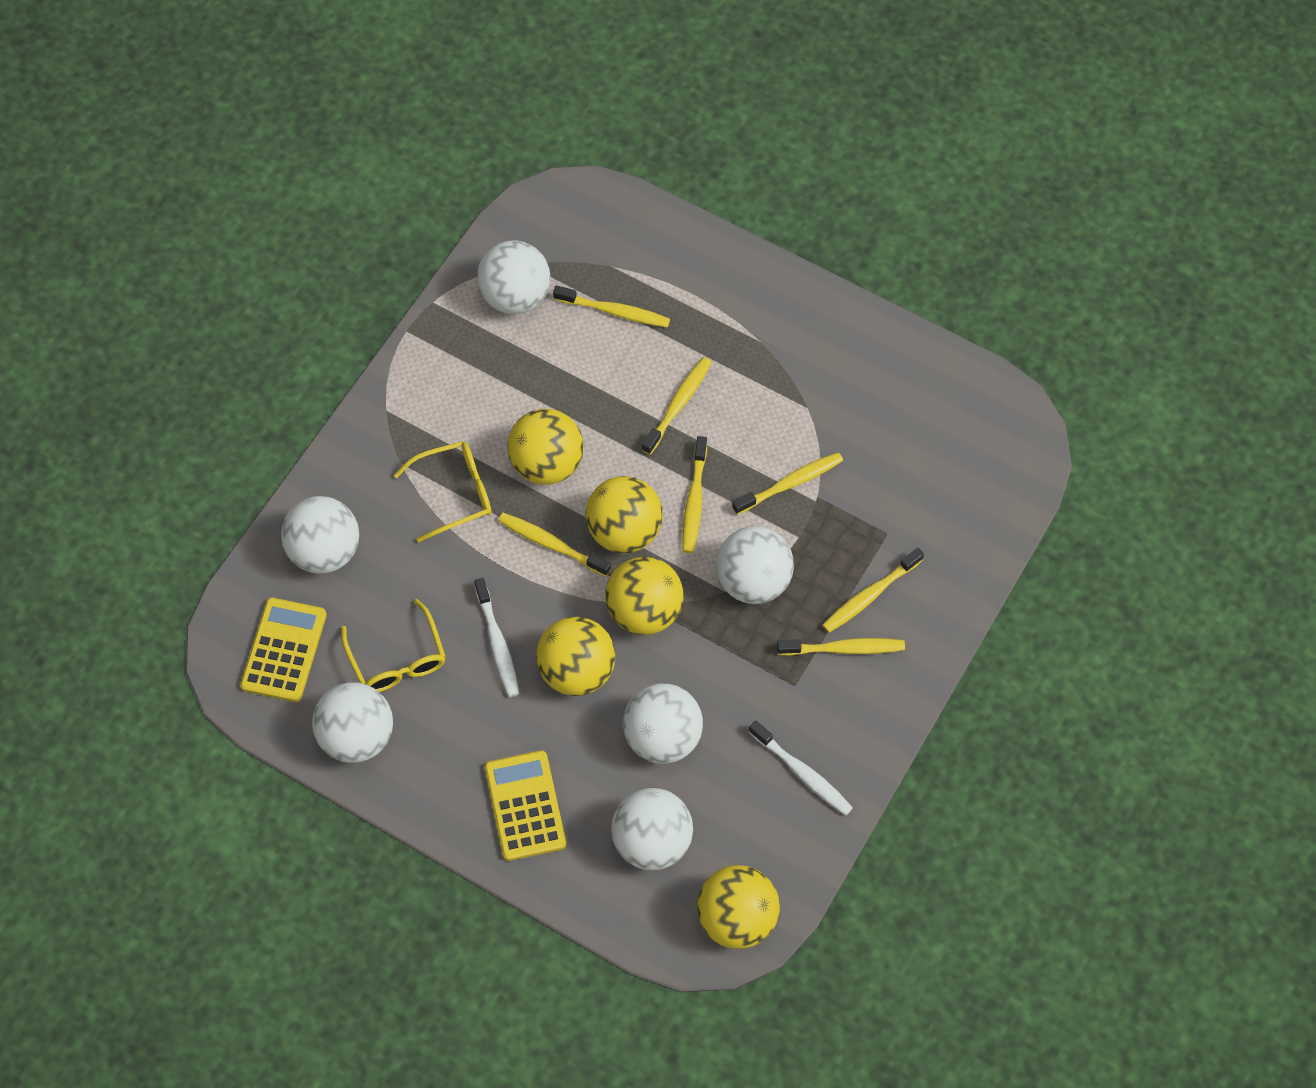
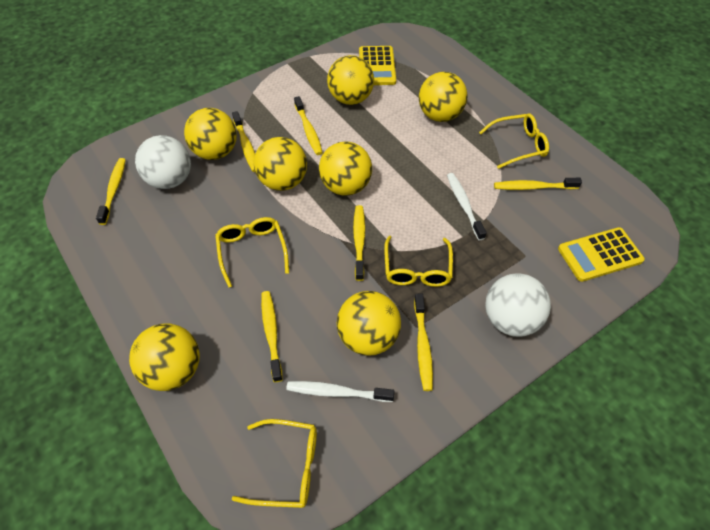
white ball: [281,496,359,574] [312,682,393,763] [477,240,551,314] [611,788,693,870] [623,683,703,764] [716,526,794,604] = 6 -> [135,135,191,189] [485,273,551,337] = 2
yellow ball: [507,409,584,485] [536,617,616,696] [586,476,663,553] [605,556,684,635] [697,865,780,949] = 5 -> [129,324,200,391] [184,108,237,160] [254,137,307,191] [319,141,372,196] [327,55,374,105] [337,291,401,355] [419,72,467,122] = 7
yellow glasses: [341,599,446,692] [394,441,492,542] = 2 -> [215,217,289,287] [232,419,317,508] [384,236,453,287] [479,113,549,169] = 4

